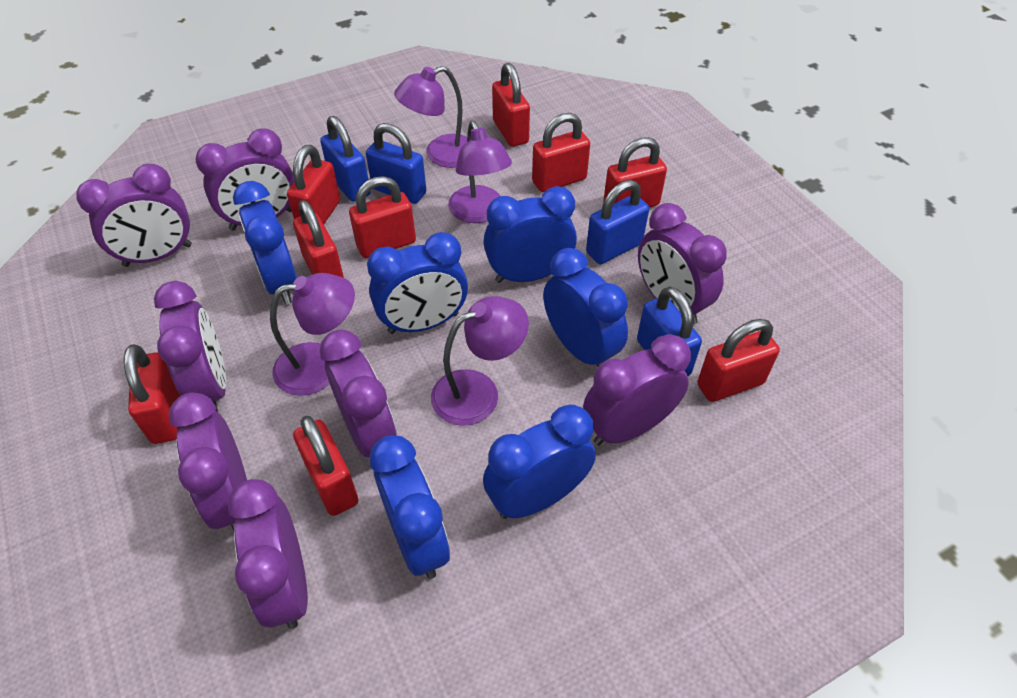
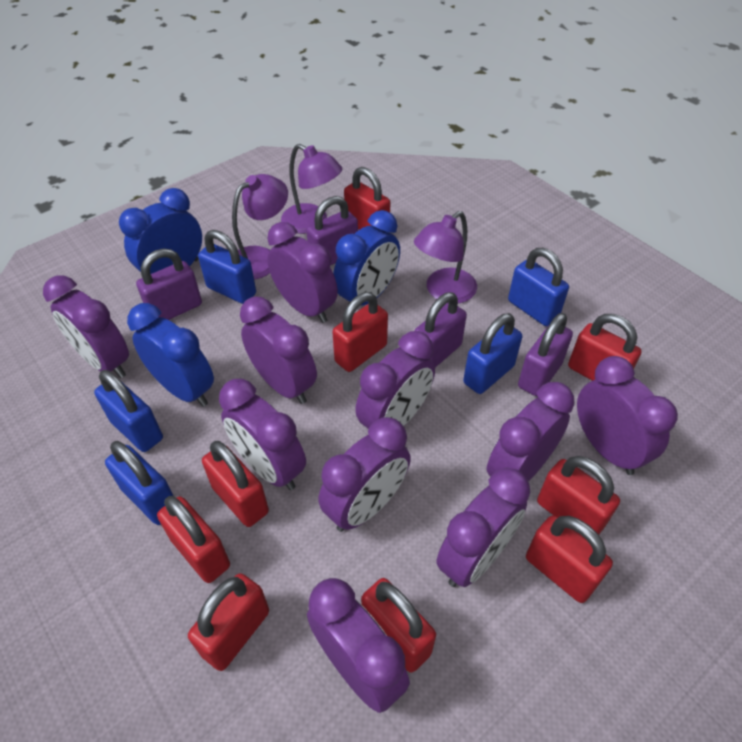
blue clock: [233,181,297,304] [367,232,468,334] [370,435,450,579] [483,186,577,283] [483,404,596,519] [543,248,628,367] = 6 -> [119,188,202,274] [127,303,214,407] [333,210,400,305] = 3
blue padlock: [320,116,371,202] [366,123,426,204] [586,180,649,264] [637,286,702,376] = 4 -> [94,370,163,452] [105,441,174,525] [198,230,256,304] [463,313,522,394] [508,248,569,326] = 5
purple clock: [76,164,192,267] [154,281,226,412] [169,393,247,530] [195,129,294,230] [228,479,308,629] [320,330,397,457] [583,334,691,445] [638,203,727,324] = 8 -> [43,275,129,378] [219,379,306,490] [240,296,317,404] [267,222,338,323] [307,578,410,713] [318,417,411,532] [355,331,435,429] [436,468,530,587] [486,382,575,481] [577,356,678,475] = 10
purple lamp: [270,273,355,396] [394,66,467,168] [431,296,529,426] [448,121,512,223] = 4 -> [232,174,288,280] [281,144,342,234] [414,211,477,303] = 3
purple padlock: none = 0 -> [136,248,202,320] [306,196,358,265] [414,292,467,368] [518,313,573,396] = 4

